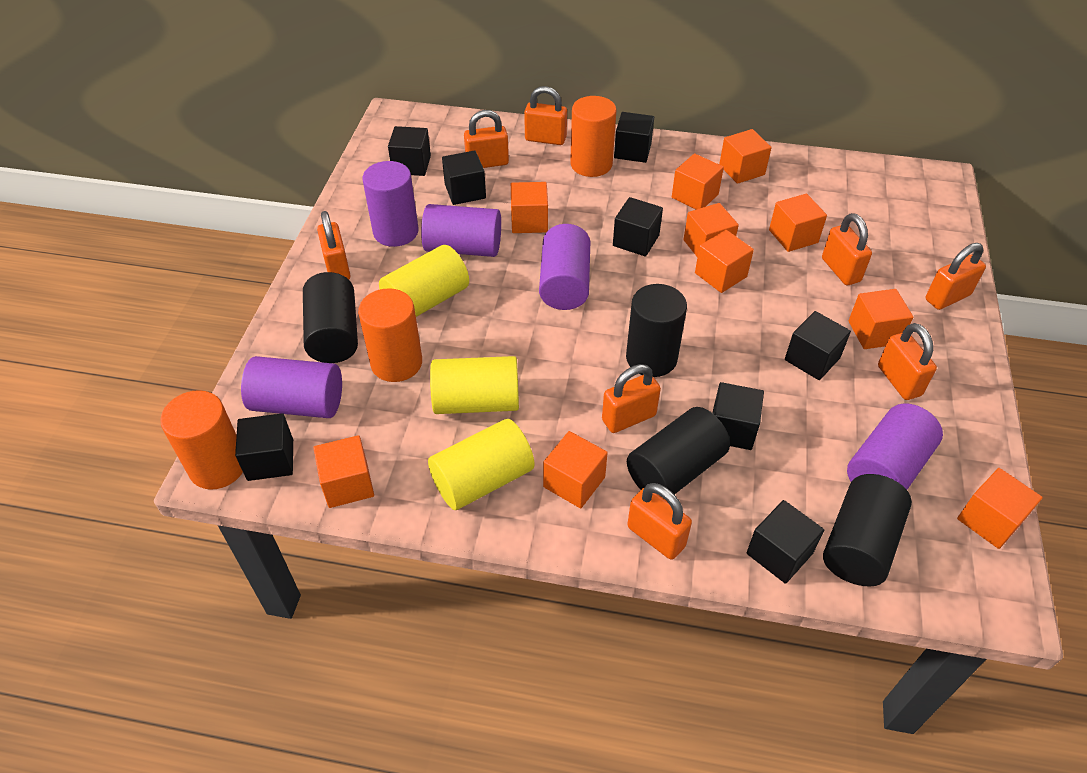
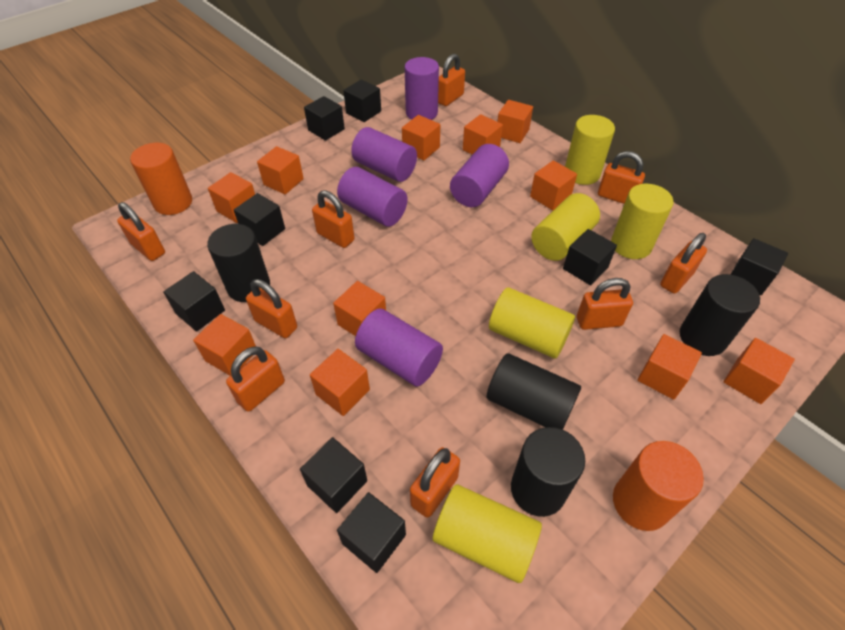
orange cube: [313,435,374,508] [511,182,548,233] [543,431,608,508] [672,153,724,209] [683,203,739,258] [695,230,754,293] [719,129,772,184] [769,194,827,252] [848,289,913,349] [957,468,1043,549] = 10 -> [193,314,256,376] [208,172,255,223] [257,146,304,195] [310,349,370,416] [333,281,386,336] [402,115,440,161] [463,114,503,155] [497,100,533,143] [530,160,577,211] [637,334,702,400] [724,338,795,404] = 11
orange cylinder: [160,390,243,490] [358,288,422,382] [570,96,617,177] = 3 -> [130,143,192,215] [613,441,704,531] = 2
orange padlock: [317,211,350,280] [464,110,509,168] [524,86,567,145] [602,364,661,433] [627,483,692,560] [822,213,872,285] [878,323,937,400] [926,243,986,310] = 8 -> [117,202,165,261] [226,346,285,412] [246,279,297,338] [312,190,354,248] [410,447,460,518] [438,54,465,106] [577,278,633,330] [598,151,645,204] [660,233,707,294] = 9
yellow cylinder: [379,245,469,317] [428,419,535,510] [430,356,519,414] = 3 -> [433,484,542,583] [489,287,575,358] [531,193,600,261] [565,115,615,185] [611,184,673,259] = 5

